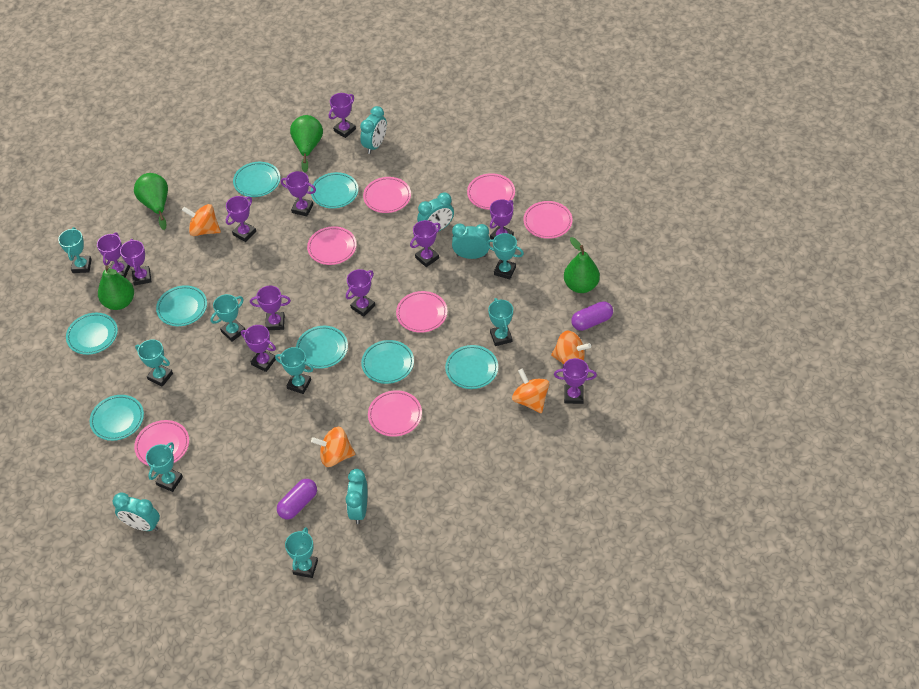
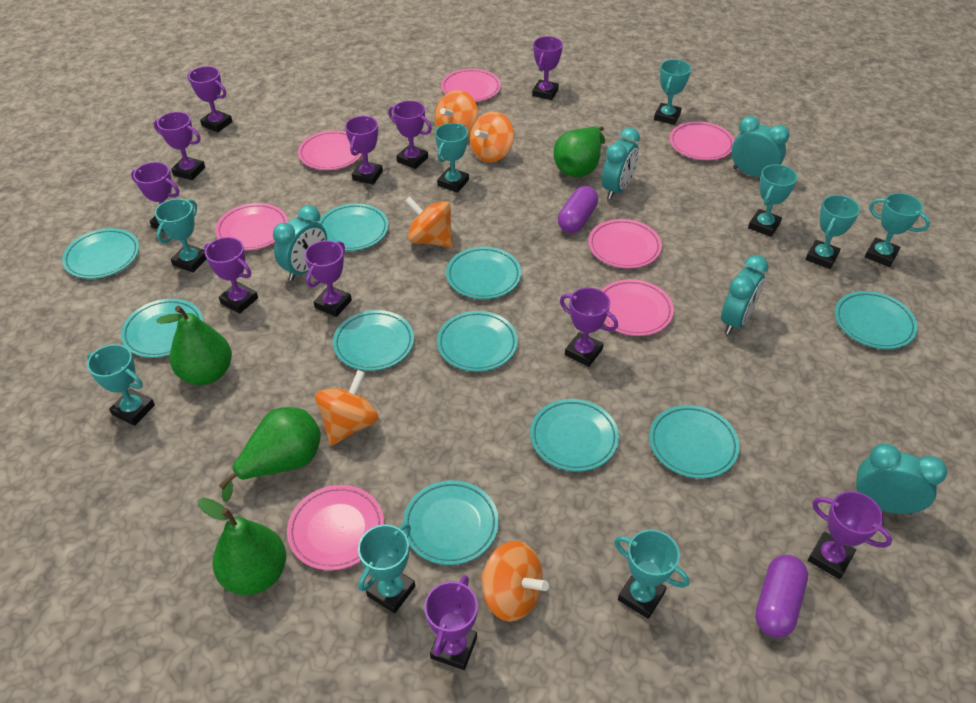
orange spinning top: [182,204,221,236] [311,427,355,467] [512,369,549,413] [551,330,591,365] = 4 -> [315,370,379,446] [405,196,453,248] [435,90,478,135] [470,112,514,162] [480,541,549,622] = 5
turquoise plate: [66,313,118,355] [90,395,144,441] [156,285,207,326] [233,162,280,197] [296,326,348,369] [311,172,358,208] [361,340,414,384] [445,345,498,389] = 8 -> [62,228,139,279] [121,299,203,358] [318,203,389,251] [333,310,414,371] [403,480,499,565] [437,311,518,372] [446,247,521,299] [530,399,619,471] [649,405,740,479] [835,291,918,349] = 10
turquoise trophy: [58,227,92,273] [135,339,173,387] [146,442,183,492] [211,294,245,341] [275,347,314,394] [285,527,318,578] [486,233,524,280] [488,298,513,346] = 8 -> [87,344,155,426] [155,199,207,273] [358,523,415,613] [435,123,469,193] [614,530,689,619] [654,59,691,125] [748,164,797,237] [806,195,860,269] [865,193,930,267] = 9

